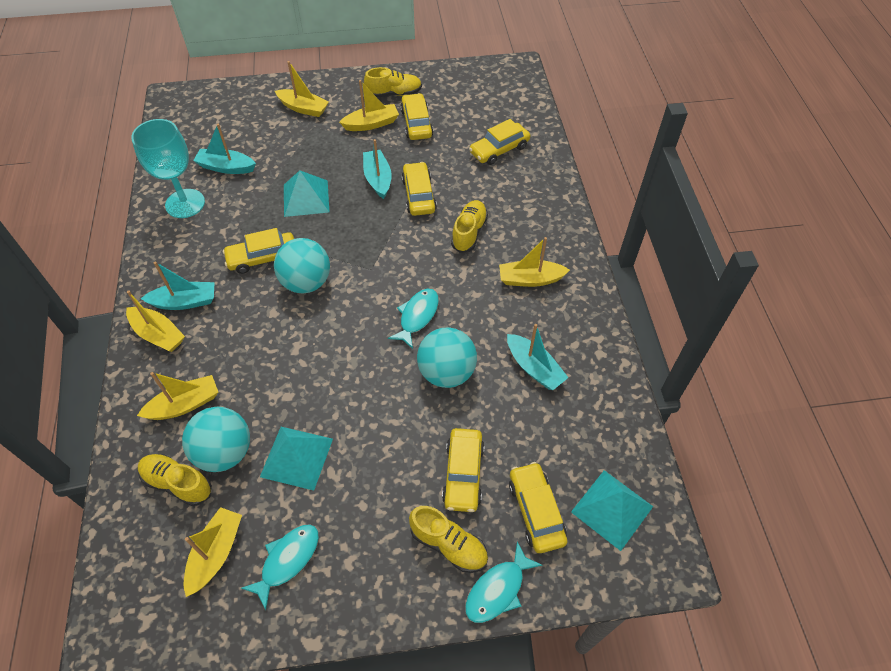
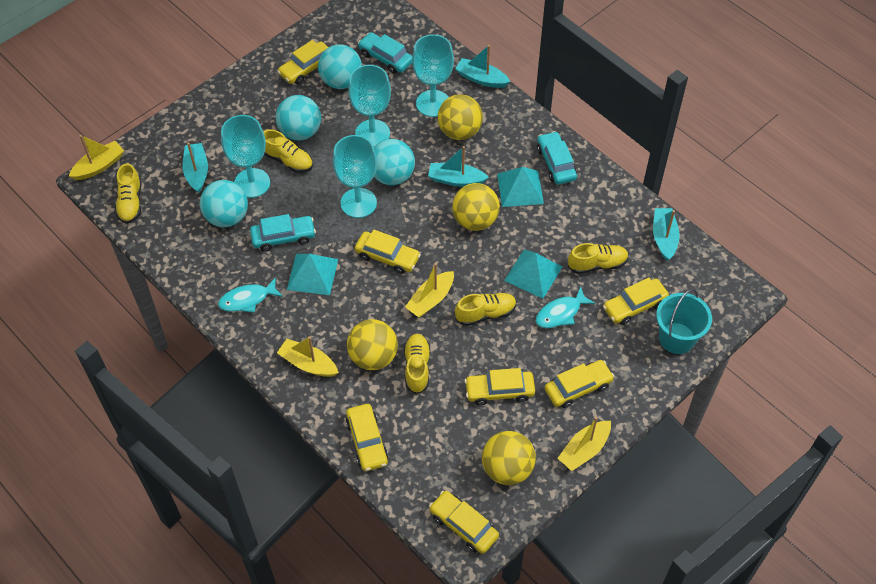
turquoise ball: [182,407,250,472] [274,238,330,294] [417,327,477,388] = 3 -> [200,180,248,227] [276,95,321,141] [318,44,362,89] [374,139,415,185] = 4
turquoise bucket: none = 0 -> [656,289,712,354] = 1
turquoise car: none = 0 -> [250,214,316,251] [358,32,412,74] [537,131,577,185] = 3
turquoise fish: [241,524,319,610] [388,289,439,349] [465,542,543,623] = 3 -> [218,277,283,313] [536,286,595,328] = 2
turquoise goblet: [131,119,205,218] = 1 -> [221,115,270,198] [333,135,377,218] [348,65,391,147] [412,34,454,117] = 4
yellow ball: none = 0 -> [347,319,398,370] [438,94,483,140] [452,183,500,231] [482,431,536,485] = 4
yellow boat: [126,290,185,352] [137,372,218,420] [183,507,242,597] [275,61,329,117] [339,80,399,131] [499,237,570,287] = 6 -> [69,135,124,180] [277,336,339,377] [405,263,454,317] [558,417,611,471] = 4
yellow car: [223,228,294,274] [400,93,433,140] [402,162,437,216] [442,428,485,512] [469,119,530,165] [509,462,567,553] = 6 -> [277,40,329,84] [346,404,389,471] [355,229,421,274] [429,491,499,554] [464,368,535,405] [545,360,614,408] [603,278,669,325] = 7
yellow shoe: [138,454,212,506] [364,67,422,98] [409,506,488,573] [451,200,488,253] = 4 -> [115,163,141,224] [263,129,313,173] [404,334,430,394] [455,293,516,326] [568,243,629,274] = 5

